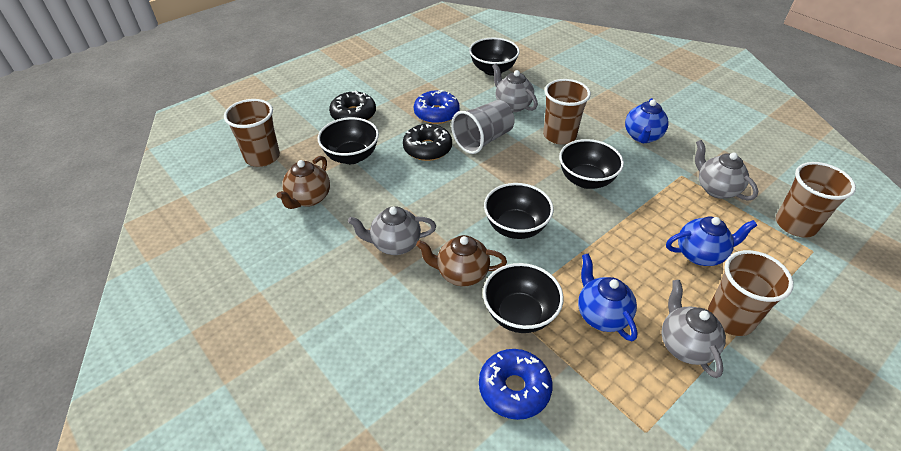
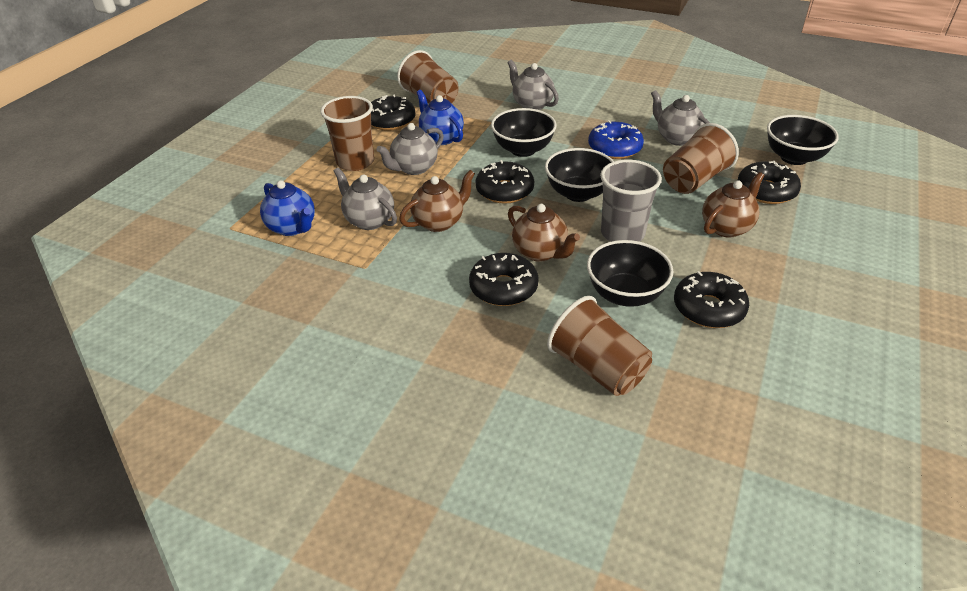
black bowl: [318,117,379,164] [469,38,520,76] [483,263,564,333] [484,183,554,239] [559,139,624,189] = 5 -> [491,108,557,157] [545,148,614,202] [587,240,673,307] [767,115,839,165] = 4
black donut: [329,90,376,120] [403,124,452,161] = 2 -> [371,95,415,131] [469,253,539,306] [476,160,534,204] [674,271,749,328] [738,161,801,204] = 5
blue donut: [414,90,460,124] [479,349,553,420] = 2 -> [588,120,644,159] = 1
blue teapot: [578,254,638,341] [625,98,669,144] [666,217,758,266] = 3 -> [260,180,315,236] [417,90,464,145] = 2
brown teapot: [277,156,330,209] [416,235,507,286] = 2 -> [399,170,475,232] [508,204,580,262] [702,172,764,237] = 3

